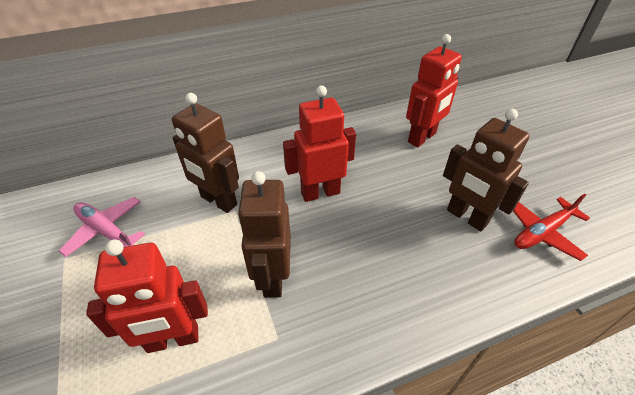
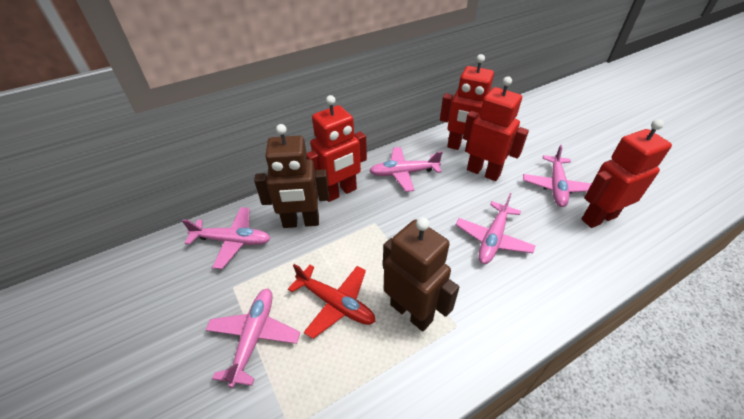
brown robot: [172,93,239,213] [238,171,291,298] [443,109,530,231] = 3 -> [254,124,329,228] [383,217,459,331] = 2
pink plane: [59,197,145,257] = 1 -> [182,207,271,269] [205,288,300,388] [369,147,443,192] [455,193,536,264] [523,145,592,207] = 5
red robot: [86,239,208,353] [283,85,356,202] [406,34,462,147] = 3 -> [307,95,367,202] [440,54,494,152] [463,76,529,181] [582,119,672,228] = 4

